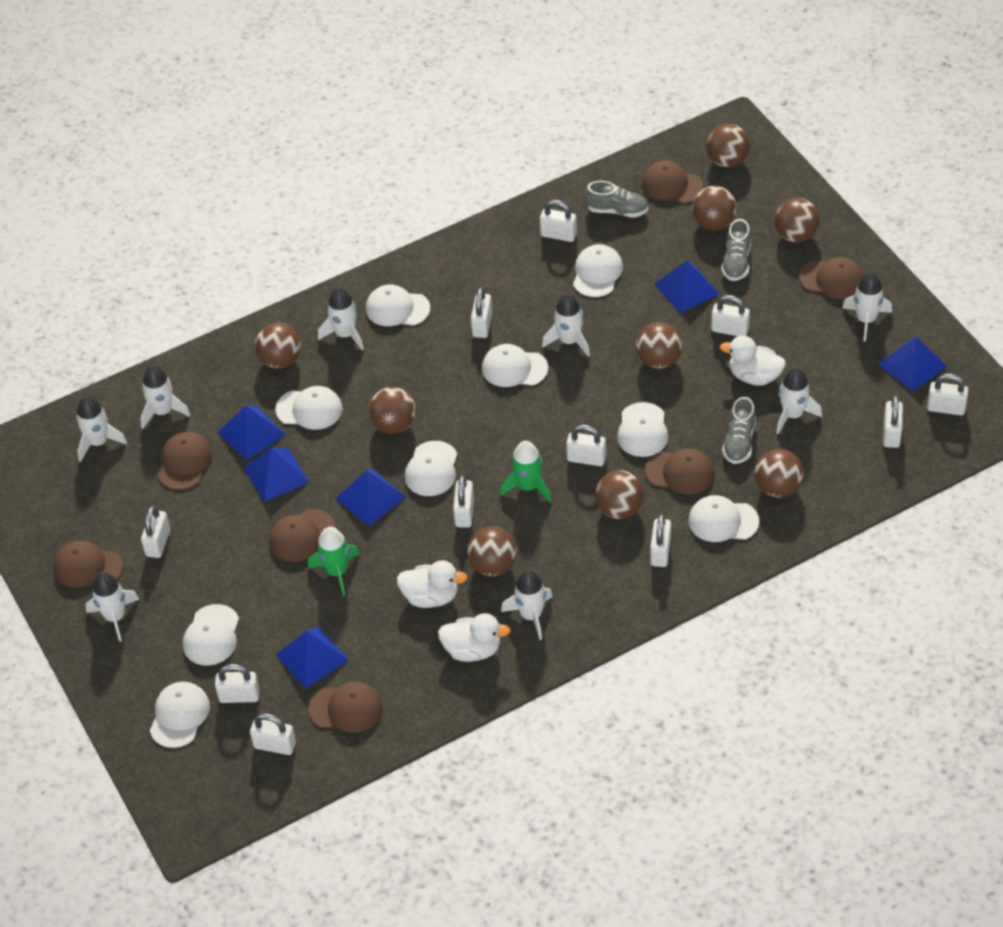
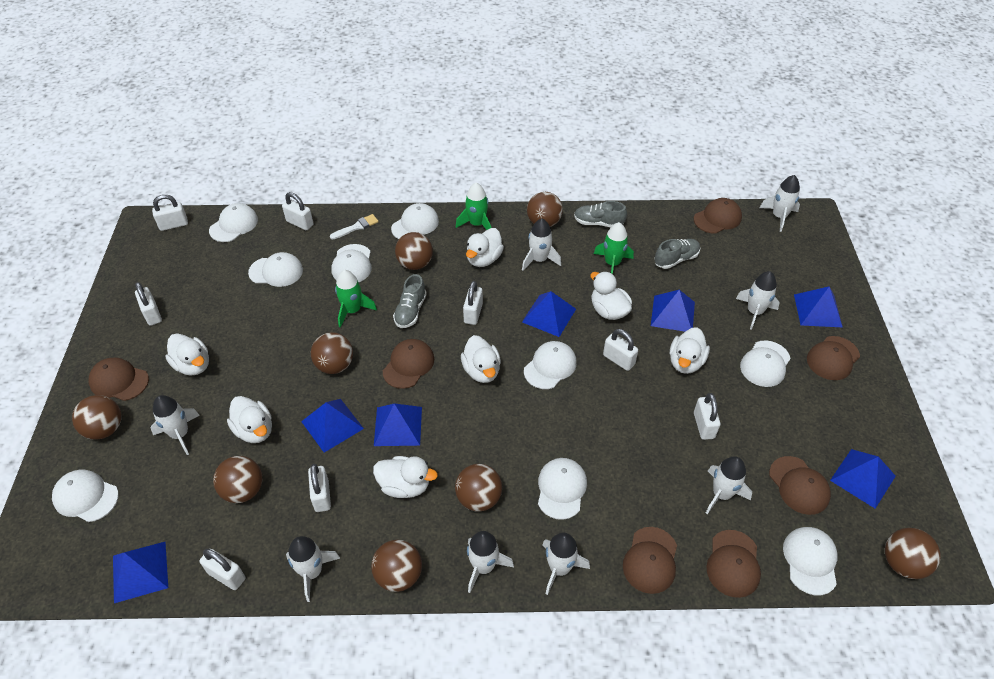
blue pyramid: [218,406,286,461] [244,447,309,502] [276,626,349,689] [335,470,406,526] [654,260,720,313] [878,337,947,391] = 6 -> [113,542,168,603] [301,399,364,453] [374,403,422,446] [522,291,576,337] [651,290,695,332] [794,286,842,327] [830,449,896,509] = 7
brown ball: [255,322,301,368] [369,387,416,434] [468,527,517,576] [595,470,644,519] [636,322,683,369] [692,186,737,230] [706,124,750,168] [755,449,804,498] [775,198,820,243] = 9 -> [72,395,121,440] [213,456,262,503] [311,332,353,374] [371,540,422,592] [395,232,433,270] [455,464,502,512] [527,192,563,227] [885,528,941,579] = 8
green rocket: [308,527,360,596] [500,441,551,502] = 2 -> [335,270,377,327] [456,183,491,230] [594,222,634,274] = 3
white brush: none = 0 -> [330,214,379,239] = 1
white duck: [396,560,467,608] [438,613,511,662] [720,336,786,386] = 3 -> [165,333,209,376] [227,396,272,443] [373,456,438,498] [461,335,501,383] [466,228,504,267] [590,271,632,320] [670,327,710,374] = 7
white padlock: [141,506,170,558] [215,664,260,703] [250,713,296,755] [453,475,474,528] [471,287,492,338] [540,200,577,242] [566,425,606,466] [650,514,671,567] [711,295,750,336] [883,395,903,448] [927,374,968,415] = 11 -> [135,282,162,326] [152,194,188,231] [200,549,245,590] [282,192,314,230] [308,464,331,512] [463,281,483,325] [603,329,638,371] [694,393,720,440] = 8

